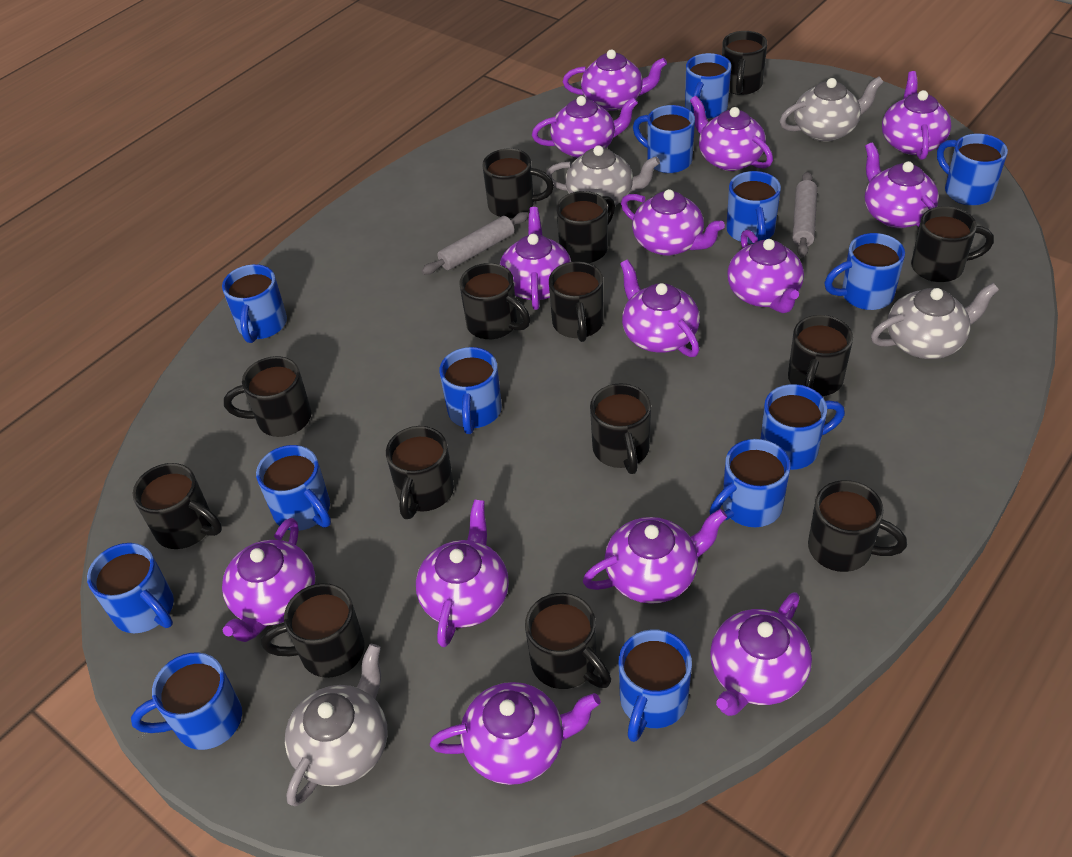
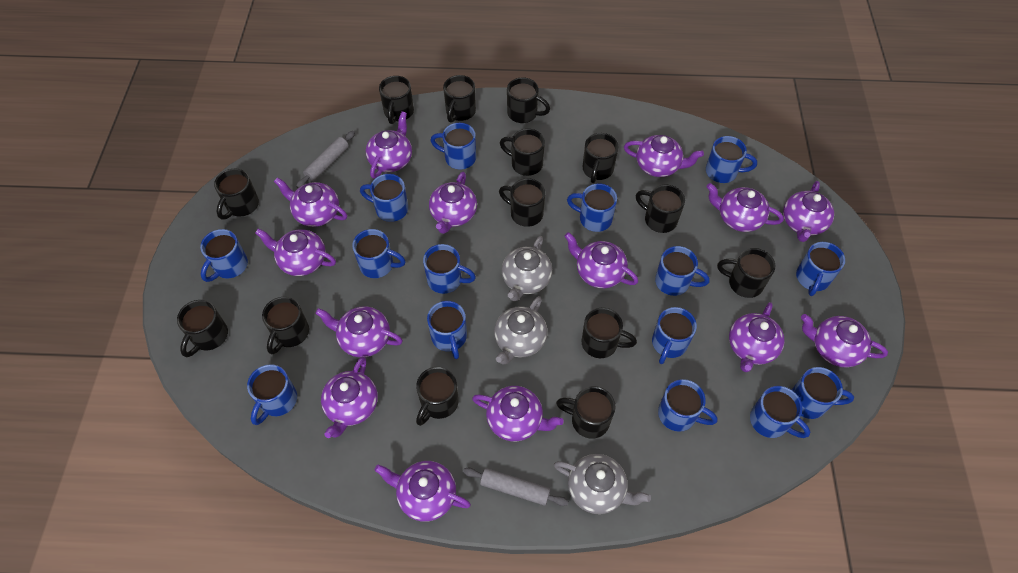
blue mug: [87,543,174,633] [131,652,242,750] [222,264,287,343] [256,445,331,531] [439,347,502,434] [619,629,692,742] [633,105,695,173] [685,53,731,119] [709,439,790,527] [726,171,781,244] [761,384,845,470] [824,233,905,310] [937,134,1008,206] = 13 -> [200,229,248,282] [247,364,297,425] [352,229,406,278] [360,174,408,222] [423,244,476,294] [427,301,467,359] [430,123,476,169] [567,183,617,232] [652,307,697,364] [655,246,710,296] [658,379,718,432] [706,136,757,183] [750,386,810,438] [792,367,854,419] [796,242,845,296] = 15
grey teapot: [285,644,387,806] [546,145,660,207] [780,76,883,142] [871,283,999,359] = 4 -> [494,296,548,365] [501,236,552,302] [554,454,651,514] = 3

